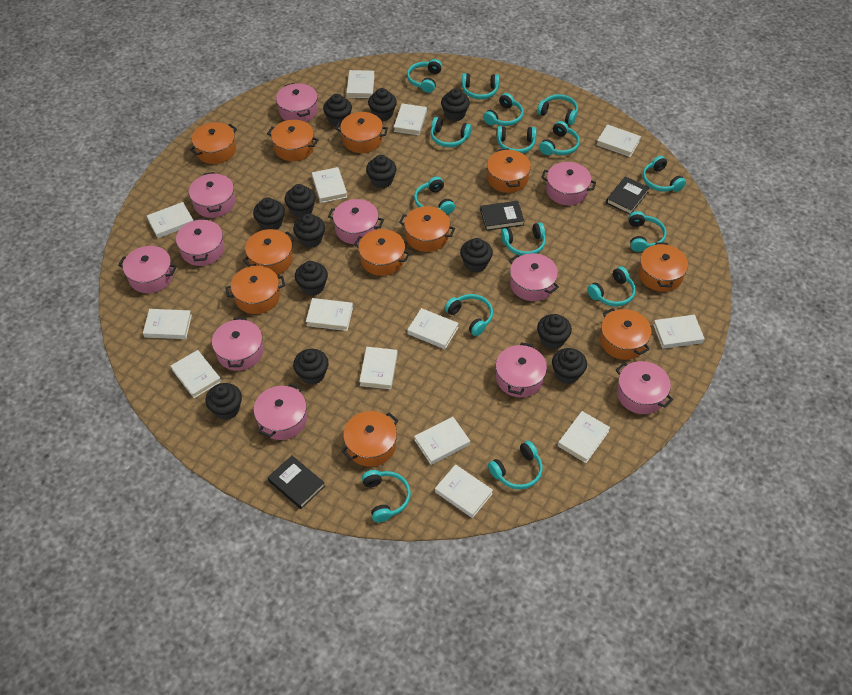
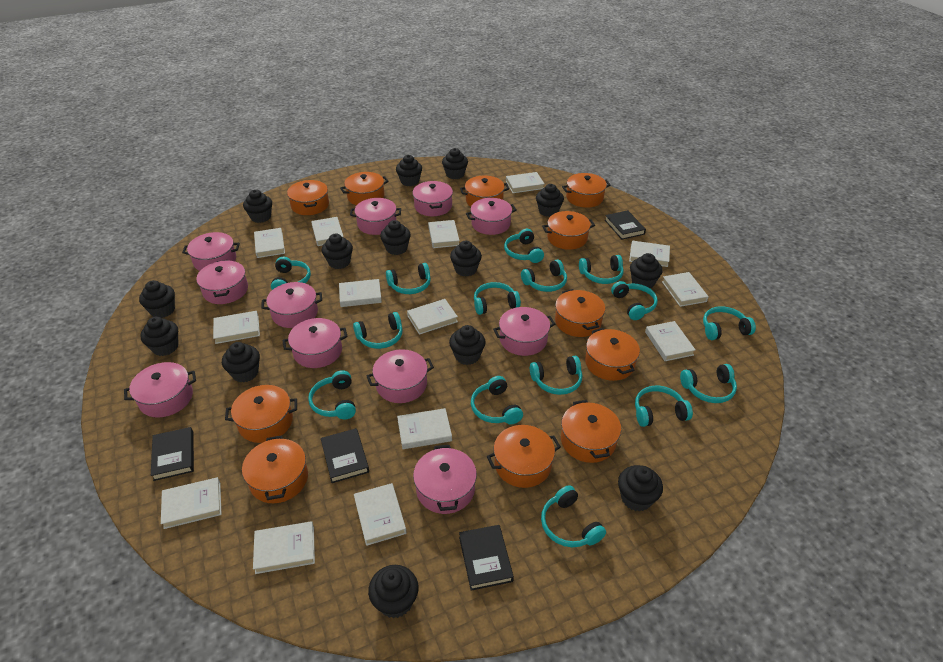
black book: [268,456,325,509] [480,201,524,231] [606,176,649,215] = 3 -> [151,427,194,481] [321,428,369,483] [459,525,514,591] [605,210,646,240] = 4
black cupcake: [206,383,242,420] [253,197,285,230] [285,184,316,218] [293,213,325,248] [293,349,329,385] [295,261,328,296] [323,94,352,127] [366,155,397,189] [368,88,397,121] [441,88,470,121] [460,238,493,273] [537,314,572,349] [552,348,587,384] = 13 -> [139,280,175,318] [140,317,178,356] [222,342,260,383] [243,189,272,223] [322,233,353,269] [368,565,419,618] [380,220,411,255] [396,155,422,186] [442,148,468,179] [449,325,486,365] [450,241,482,277] [536,184,564,217] [618,465,663,512] [630,253,663,289] = 14

